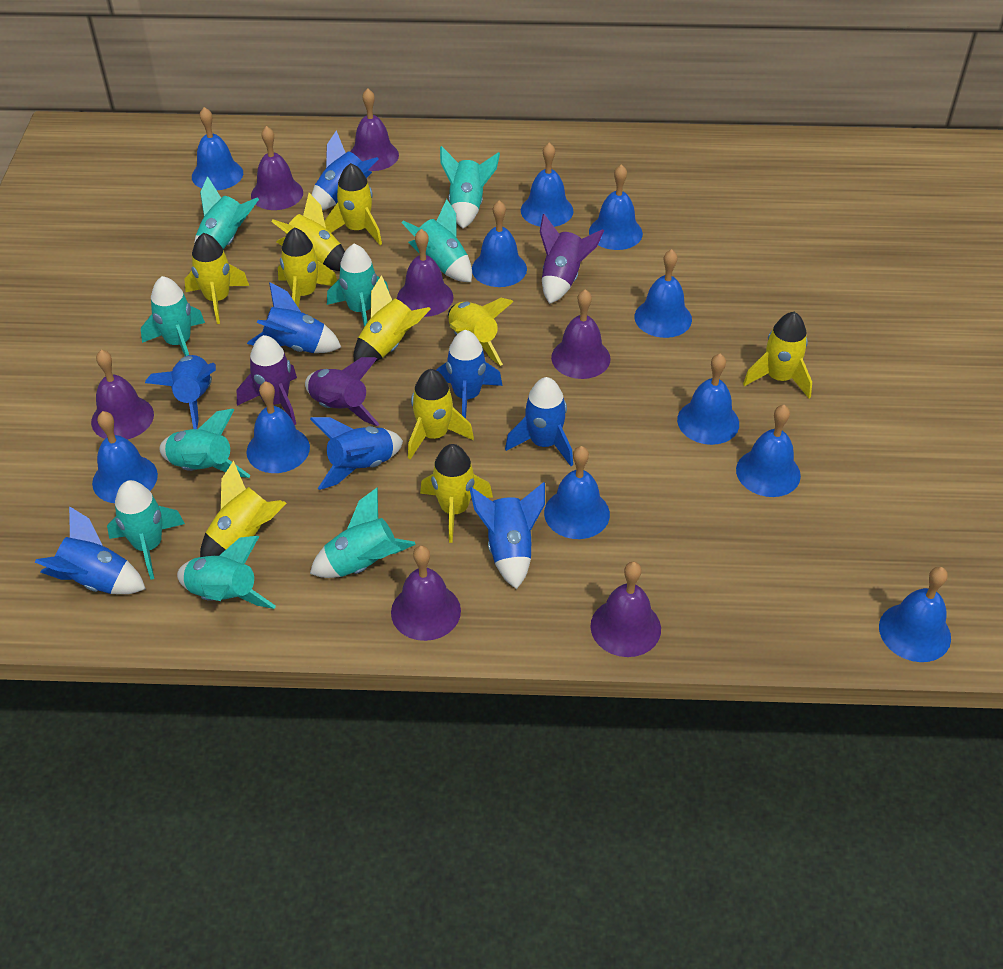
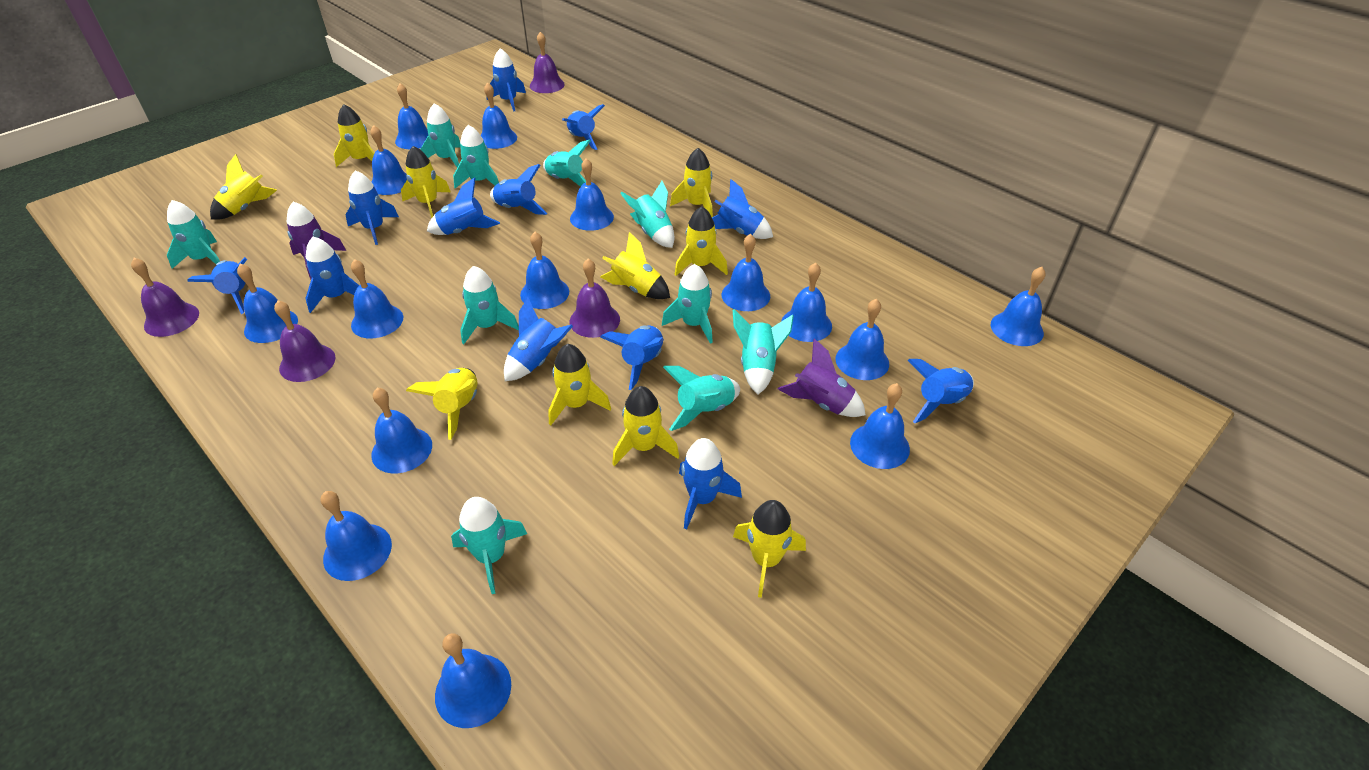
blue bell: [92,411,158,503] [192,107,243,190] [246,381,310,473] [472,200,527,287] [521,143,574,227] [544,446,610,539] [589,164,643,250] [634,249,692,338] [677,354,739,445] [736,405,801,497] [879,567,951,662] = 11 -> [237,264,298,343] [320,491,392,581] [351,259,403,339] [370,125,407,195] [371,388,432,473] [395,83,428,149] [435,633,511,728] [481,82,517,149] [520,232,569,309] [570,158,614,231] [722,234,770,311] [781,262,832,342] [835,299,889,380] [850,383,910,469] [991,267,1046,346] = 15
blue rocket: [35,506,146,594] [145,355,216,429] [247,282,341,353] [310,417,403,490] [312,130,378,210] [436,330,502,419] [469,482,545,589] [505,377,573,466] = 8 -> [187,257,247,314] [305,237,359,313] [346,171,399,245] [427,178,500,235] [486,48,526,112] [490,164,548,215] [504,298,573,381] [562,104,605,150] [600,326,664,390] [679,438,742,530] [712,179,773,239] [907,359,974,423] = 12
purple bell: [91,350,154,440] [251,126,303,210] [350,88,399,171] [391,545,461,641] [397,229,454,317] [551,289,610,379] [591,562,661,657] = 7 -> [131,258,199,337] [274,300,335,382] [530,32,565,93] [570,258,620,338] = 4
purple rocket: [237,335,297,425] [305,357,380,427] [540,214,604,304] = 3 -> [286,202,346,280] [778,338,866,417] = 2
turquoise rocket: [107,480,185,580] [141,276,205,356] [160,409,251,478] [177,536,276,609] [194,176,259,249] [310,487,416,578] [327,244,389,327] [401,199,472,282] [440,146,500,229] = 9 -> [167,200,220,269] [420,103,460,167] [451,497,527,594] [453,125,499,188] [460,266,519,344] [543,140,590,187] [620,181,674,248] [662,264,713,344] [663,366,740,431] [733,309,794,394] = 10

